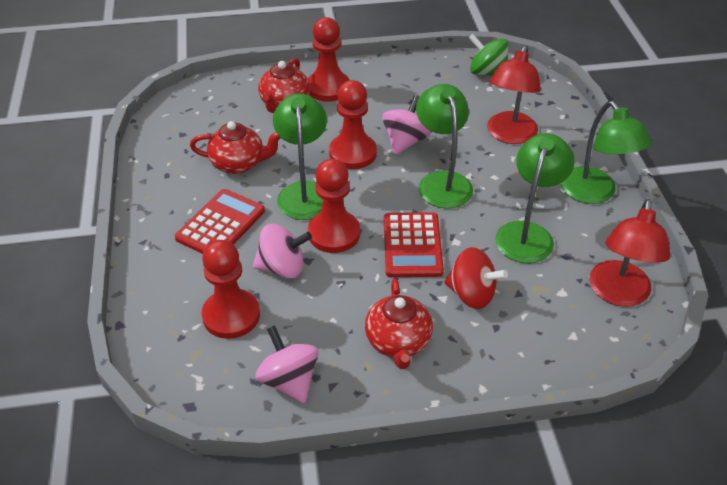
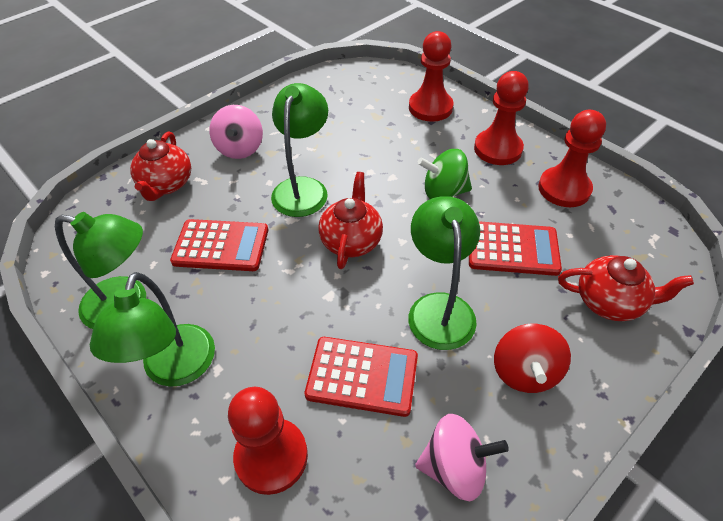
pink spinning top: [253,224,312,279] [255,325,318,403] [382,95,431,155] = 3 -> [209,105,263,159] [415,414,509,501] = 2
red calculator: [175,189,265,254] [384,212,444,277] = 2 -> [170,219,268,271] [305,337,418,417] [469,221,562,276] = 3
red lamp: [487,45,541,144] [589,199,671,307] = 2 -> none = 0

